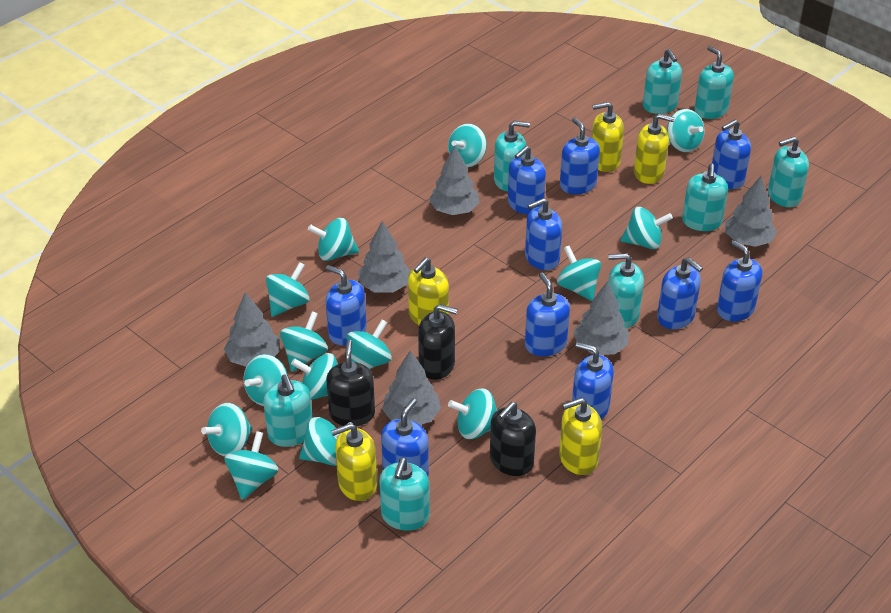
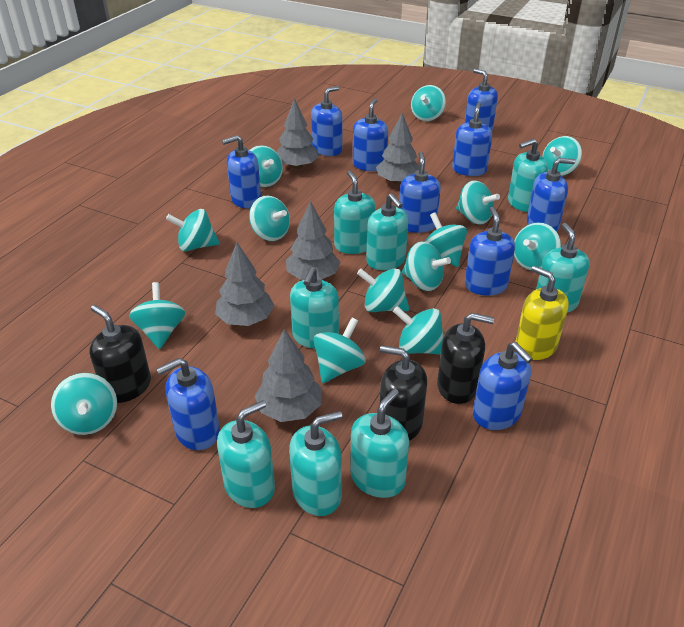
grey tree: [224,292,280,367] [358,221,411,293] [382,350,441,425] [429,146,479,215] [573,281,629,355] [725,176,777,247] = 6 -> [215,242,275,326] [255,329,322,422] [277,98,319,169] [286,201,340,280] [376,113,420,185] = 5
yellow soap dispenser: [331,423,377,501] [408,258,449,325] [559,398,602,475] [592,102,624,172] [634,114,675,184] = 5 -> [515,266,569,360] = 1

